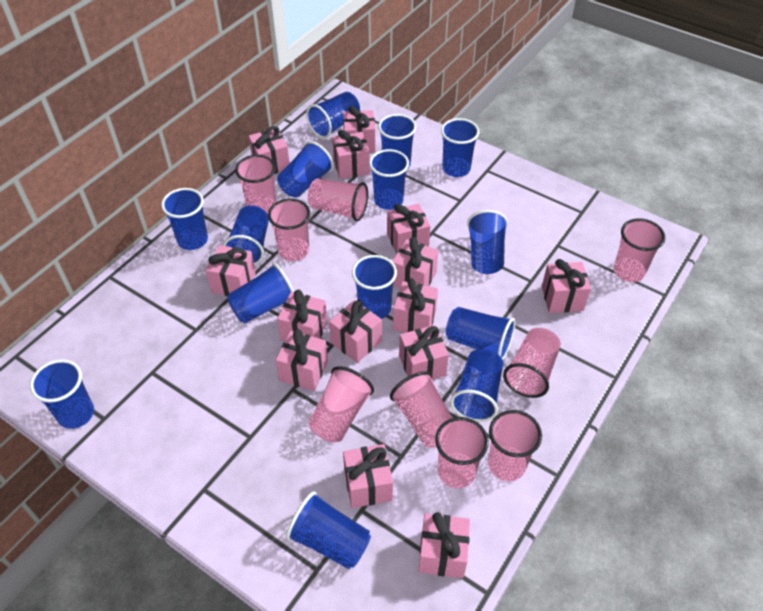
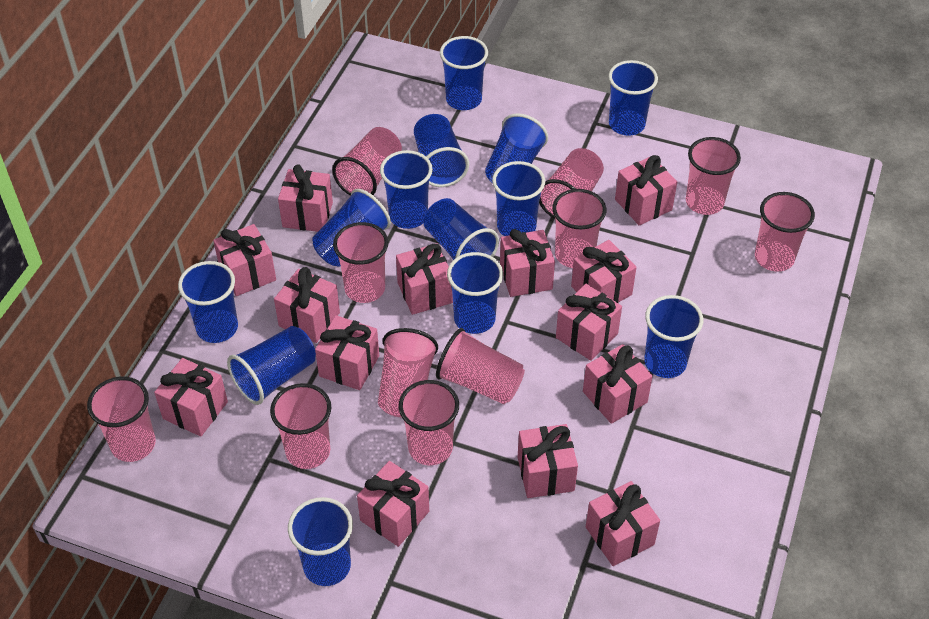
blue cup: [30,359,94,429] [161,188,208,250] [223,205,269,265] [227,263,294,323] [277,141,334,198] [286,492,371,569] [306,92,360,138] [352,255,397,319] [369,149,409,210] [378,114,417,168] [441,118,480,177] [446,307,516,360] [450,349,503,422] [467,210,508,274] = 14 -> [178,261,238,343] [227,326,316,405] [288,497,353,586] [312,189,391,266] [380,150,433,229] [414,114,469,187] [423,198,499,260] [440,36,488,110] [447,252,503,334] [485,113,548,184] [492,161,545,236] [608,60,658,136] [644,295,703,378] = 13
pink cup: [235,155,276,214] [268,198,310,261] [308,178,368,221] [308,366,374,443] [390,371,452,448] [435,417,489,488] [488,410,542,481] [503,328,561,398] [613,218,665,282] = 9 -> [87,377,156,462] [270,383,331,469] [332,127,402,196] [333,222,388,303] [378,328,438,417] [399,380,459,465] [436,328,525,404] [539,148,604,218] [552,189,606,268] [686,137,741,215] [755,192,815,272] = 11

